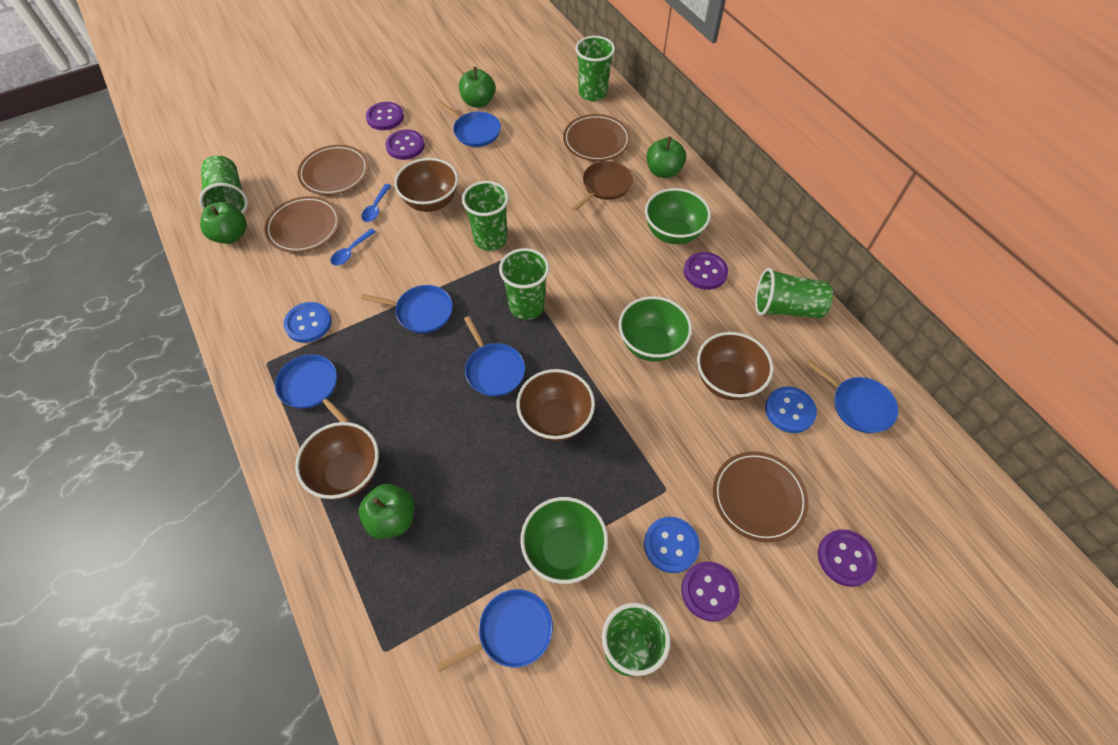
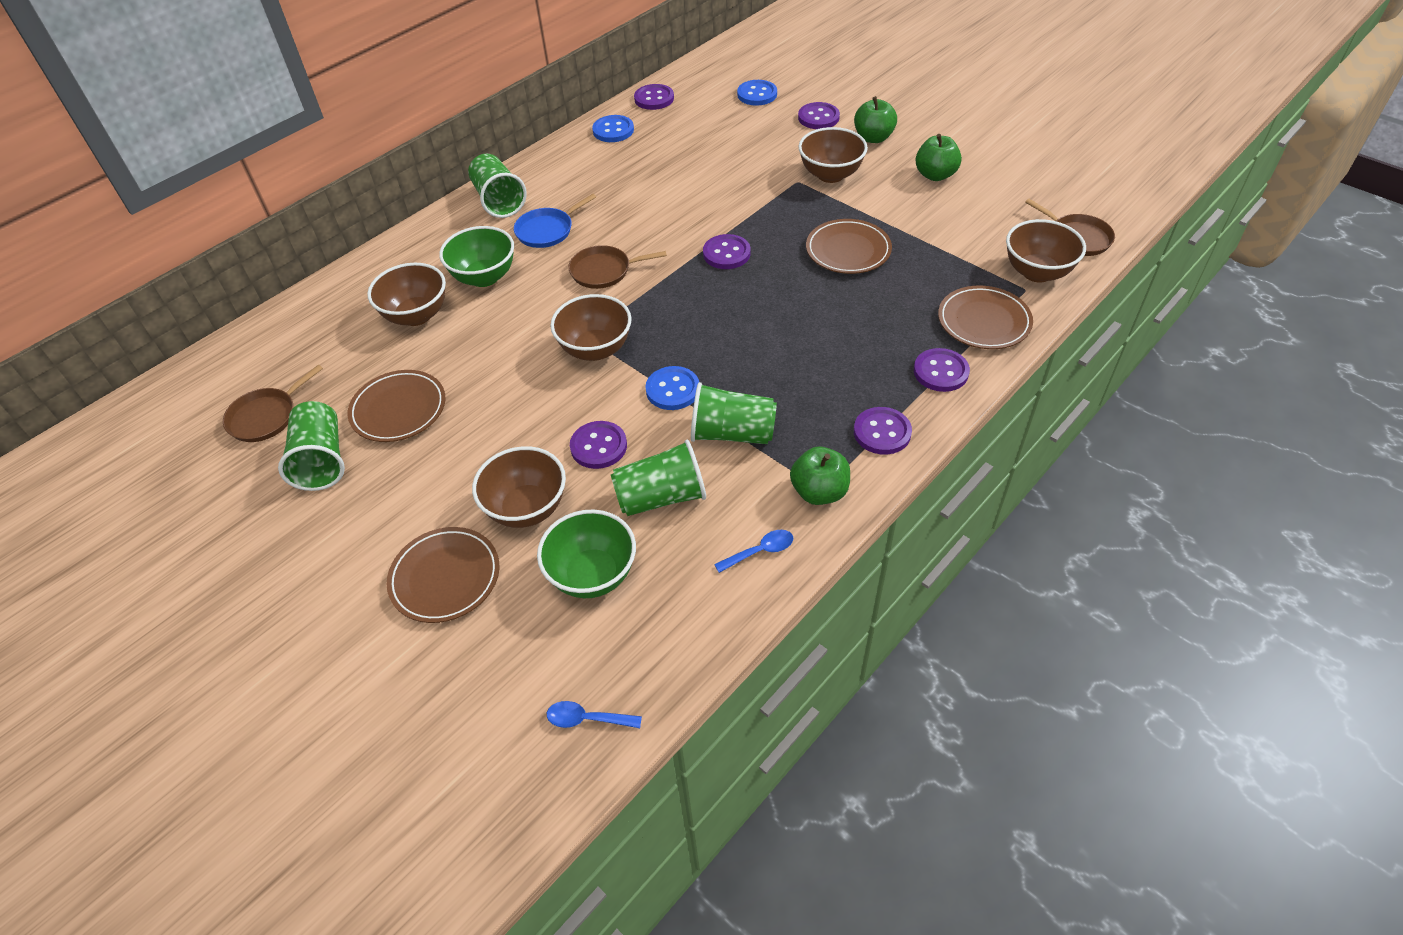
blue pan: [275,354,349,422] [361,285,453,333] [436,589,553,672] [437,101,501,147] [464,316,525,397] [806,359,898,433] = 6 -> [514,194,596,248] = 1
brown bowl: [295,422,379,499] [394,158,458,212] [517,369,595,441] [697,332,773,400] = 4 -> [367,263,446,326] [472,446,566,528] [550,294,632,361] [799,127,868,183] [1006,219,1086,282] = 5
brown pan: [571,161,633,212] = 1 -> [223,365,323,442] [568,245,667,289] [1025,199,1115,256] = 3
green apple: [200,202,247,244] [359,484,415,539] [459,67,496,108] [646,137,686,178] = 4 -> [790,447,850,505] [854,96,897,143] [915,134,962,181] = 3
green bowl: [521,497,608,584] [619,296,692,361] [645,188,711,244] = 3 -> [439,226,514,287] [537,510,636,598] = 2
green cup: [199,155,248,214] [462,181,509,251] [499,248,549,320] [575,36,615,101] [602,603,670,676] [755,268,833,318] = 6 -> [278,401,345,491] [468,154,527,218] [611,440,706,516] [691,382,777,444] = 4
purple button: [366,102,404,130] [385,130,425,160] [681,561,740,621] [684,252,728,290] [818,529,877,587] = 5 -> [570,421,627,469] [634,84,674,110] [703,234,751,269] [798,102,840,129] [854,407,912,455] [914,348,970,392] = 6

